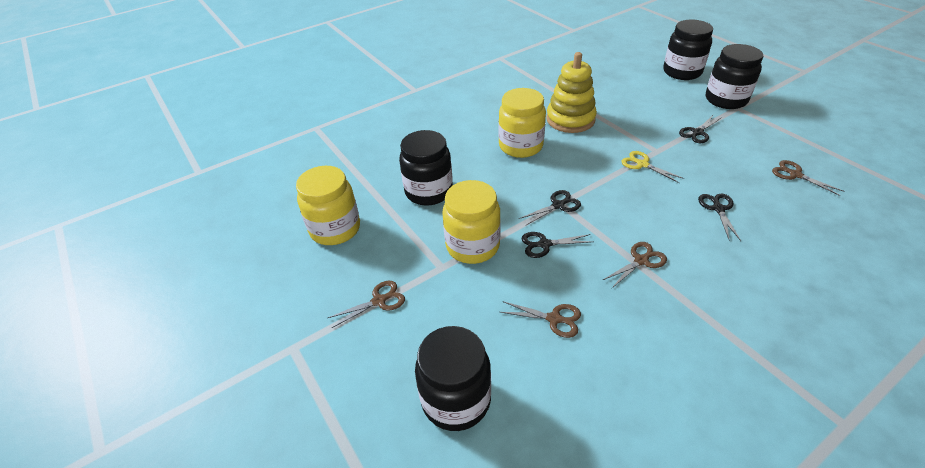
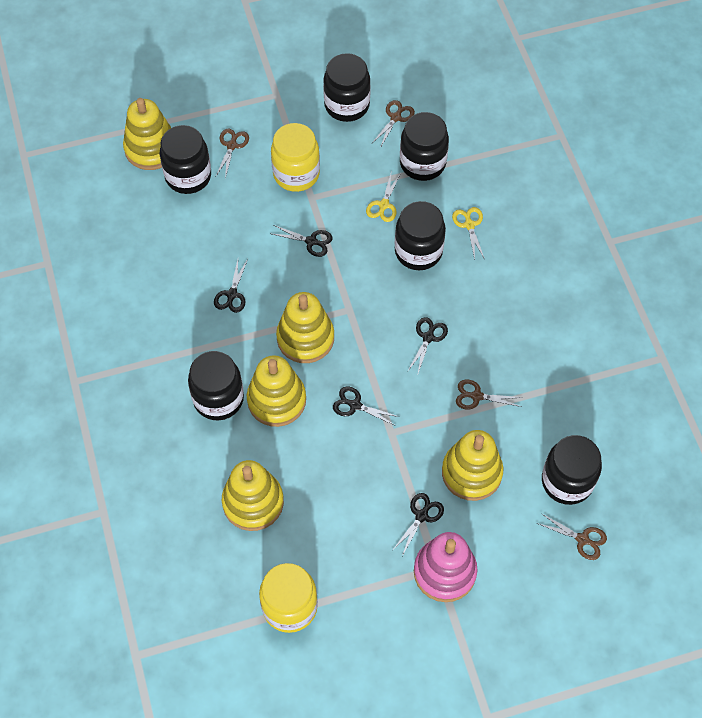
black jar: [399,130,453,206] [415,326,491,431] [663,20,713,80] [706,44,763,109] = 4 -> [160,125,211,194] [188,351,244,420] [323,53,371,122] [395,201,446,270] [400,112,449,181] [542,435,602,505] = 6
black scissors: [519,190,581,226] [521,232,593,258] [679,115,722,143] [698,194,741,241] = 4 -> [214,259,248,313] [272,225,333,257] [333,387,399,426] [392,493,444,556] [408,317,448,373] = 5
pink stacking toy: none = 0 -> [414,532,478,602] = 1
yellow jar: [296,166,360,245] [442,180,501,264] [498,88,546,158] = 3 -> [259,563,318,633] [271,123,320,192] = 2
yellow scissors: [621,151,684,183] = 1 -> [366,170,401,222] [452,207,484,260] = 2
yellow stacking toy: [546,52,597,133] = 1 -> [123,98,171,170] [222,460,284,531] [247,356,306,427] [276,292,334,363] [442,430,503,501] = 5

